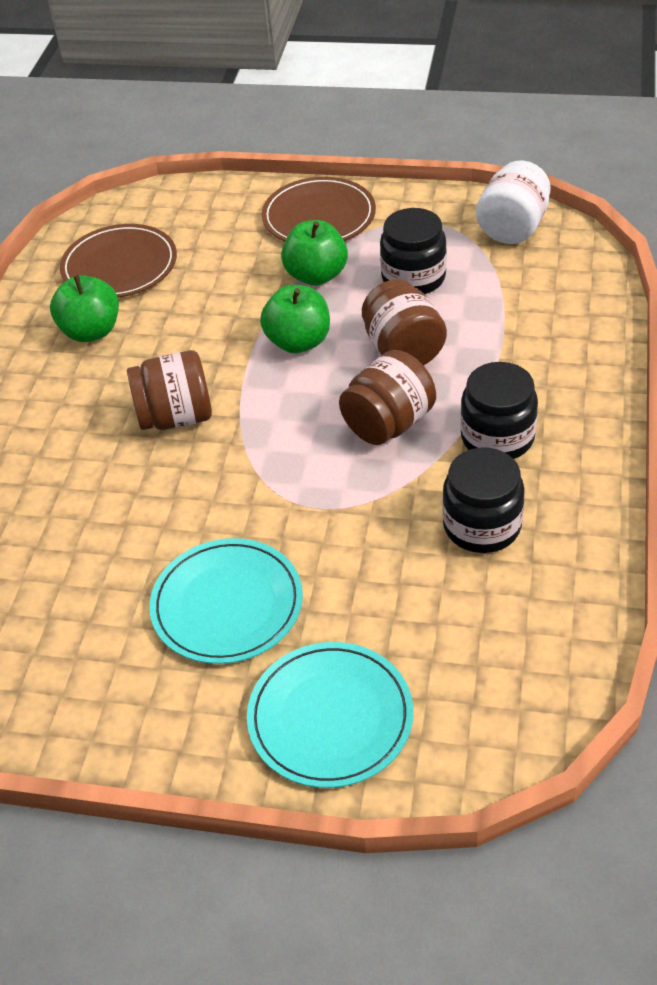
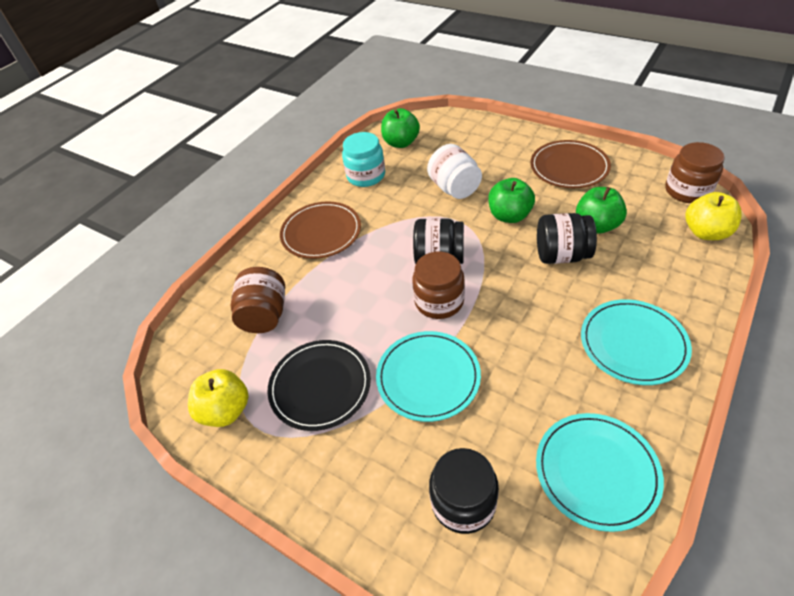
black plate: none = 0 -> [268,340,371,431] = 1
turquoise jar: none = 0 -> [342,132,385,187] = 1
turquoise plate: [149,538,303,664] [247,642,413,788] = 2 -> [376,331,481,422] [536,413,664,532] [581,299,692,385] = 3
yellow apple: none = 0 -> [188,369,249,427] [686,192,742,240] = 2

